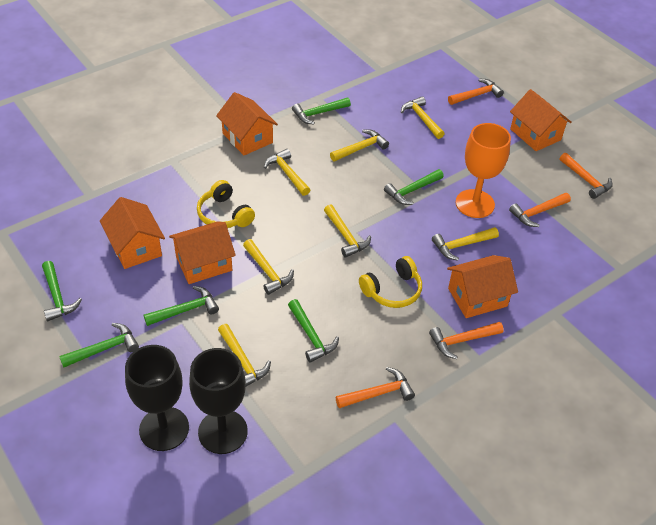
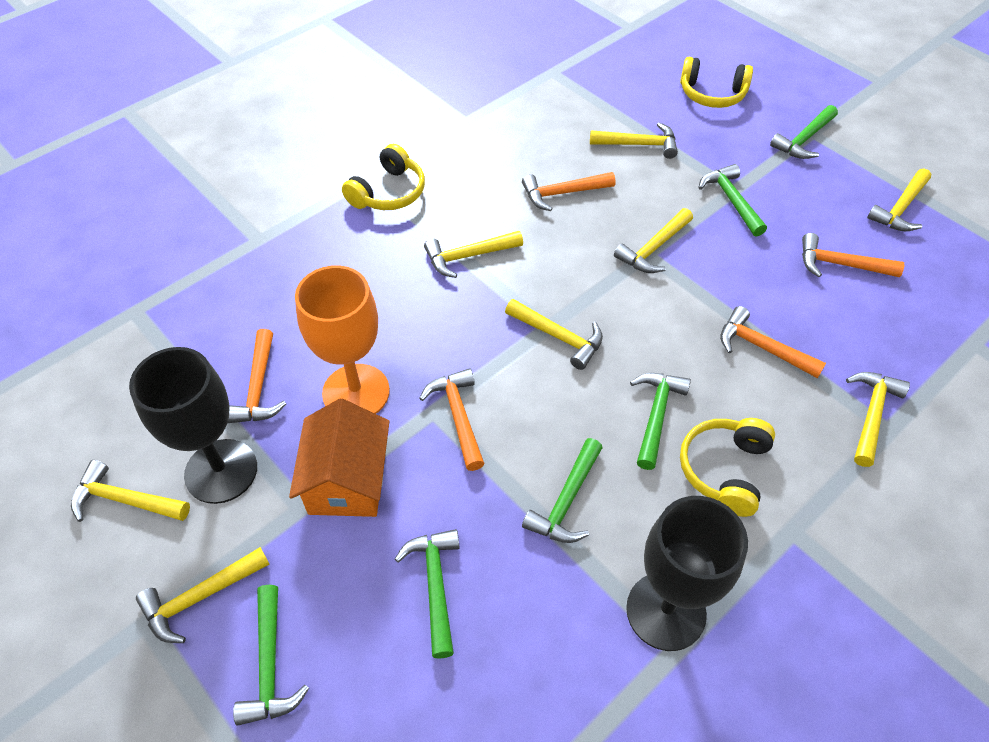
orange house: [100,197,165,269] [169,221,236,284] [216,92,278,155] [447,255,518,318] [510,89,572,151] = 5 -> [289,398,389,517] = 1
yellow hammer: [218,324,271,386] [243,239,294,295] [264,149,310,196] [324,204,371,258] [330,129,389,162] [401,96,445,139] [432,227,499,261] = 7 -> [71,460,190,522] [136,547,270,643] [424,231,523,278] [505,299,603,370] [590,123,678,159] [614,208,693,273] [846,372,910,467] [867,168,931,231] = 8
yellow headphones: [197,180,255,228] [359,256,422,308] = 2 -> [342,144,425,210] [680,57,753,108] [680,418,775,517] = 3

